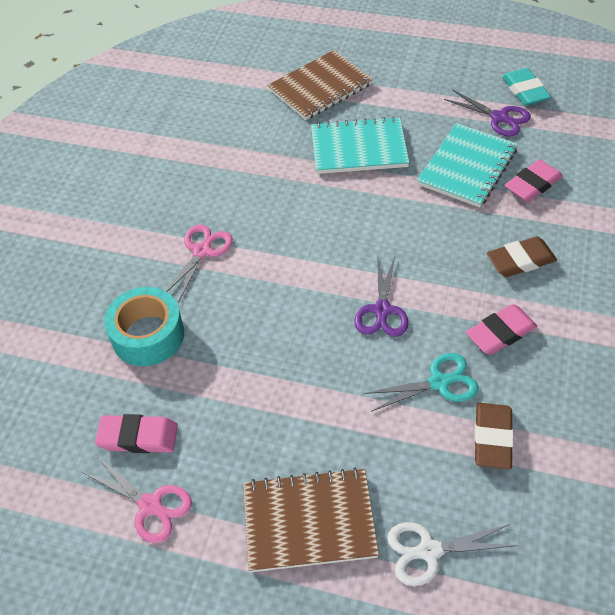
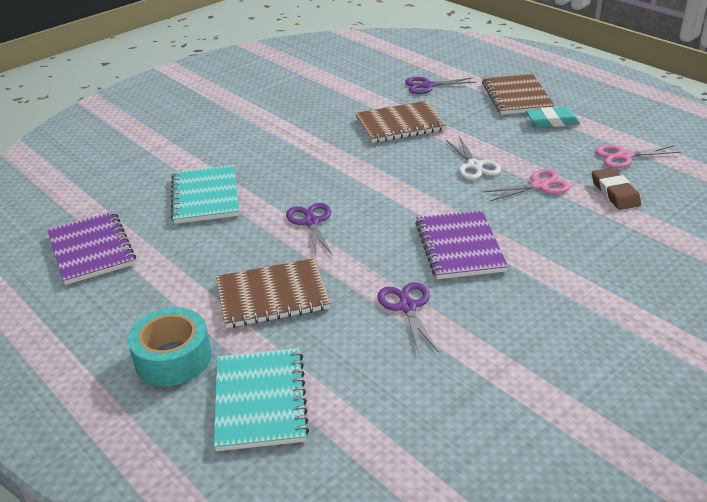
brown eraser: [474,403,513,469] [487,236,557,277] = 2 -> [592,168,641,210] = 1
brown notebook: [243,468,379,572] [268,50,373,120] = 2 -> [216,258,330,328] [355,101,446,143] [482,73,555,115] = 3
pink eraser: [95,414,178,453] [466,304,538,355] [504,160,563,202] = 3 -> none = 0
purple notebook: none = 0 -> [47,211,136,285] [415,210,508,279] = 2
purple scissors: [354,254,409,337] [444,90,531,137] = 2 -> [286,203,333,257] [378,282,439,353] [405,77,476,94] = 3
turquoise scissors: [364,353,478,412] = 1 -> none = 0

